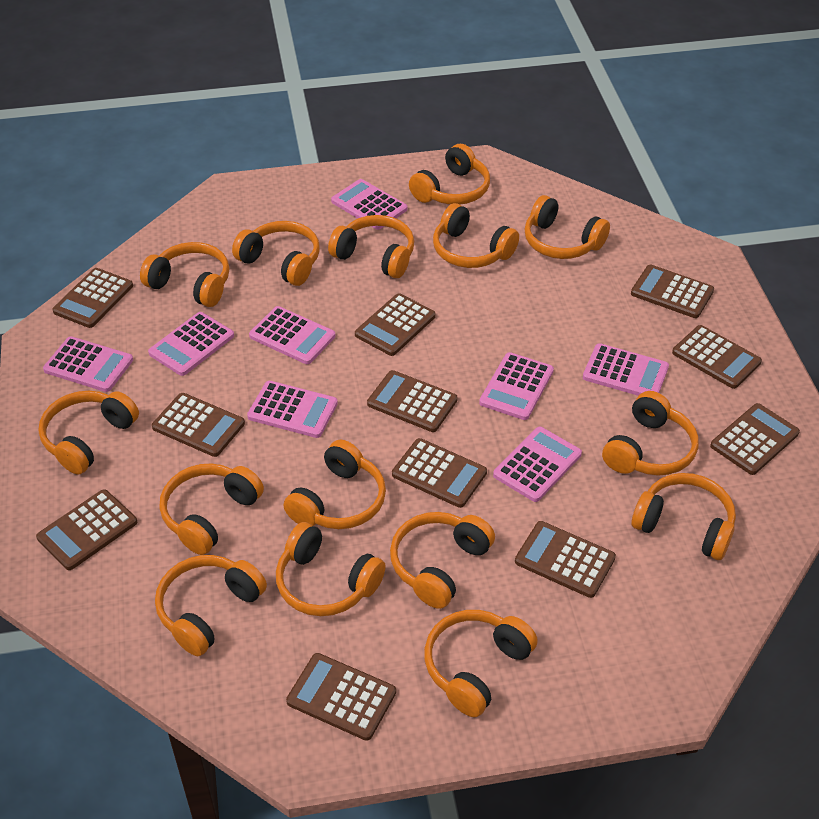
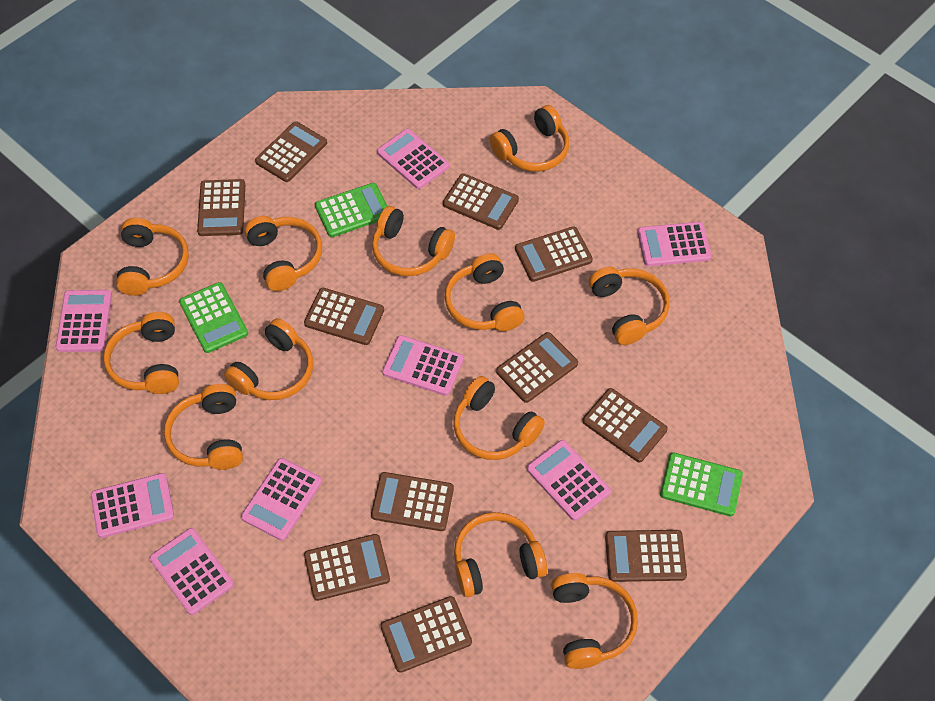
green calculator: none = 0 -> [179,282,248,353] [315,183,387,237] [660,453,743,516] = 3
orange headphones: [39,391,139,475] [140,242,229,307] [155,555,267,656] [160,463,264,555] [232,221,320,286] [276,522,386,616] [284,440,386,529] [328,215,414,278] [390,512,495,609] [409,144,490,205] [424,610,538,717] [433,203,519,268] [524,195,610,259] [602,391,699,476] [631,473,736,560] = 15 -> [103,312,179,394] [116,218,189,296] [164,384,243,470] [224,318,313,400] [245,216,322,291] [372,206,455,276] [444,253,524,331] [453,376,545,460] [454,512,547,597] [490,105,569,172] [551,573,638,669] [589,267,670,345] = 12

